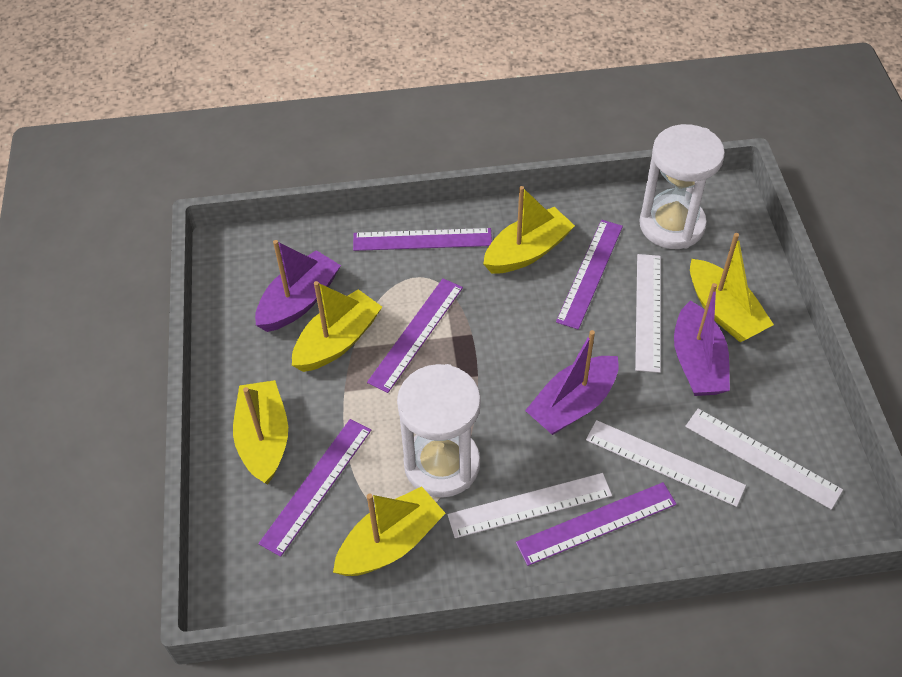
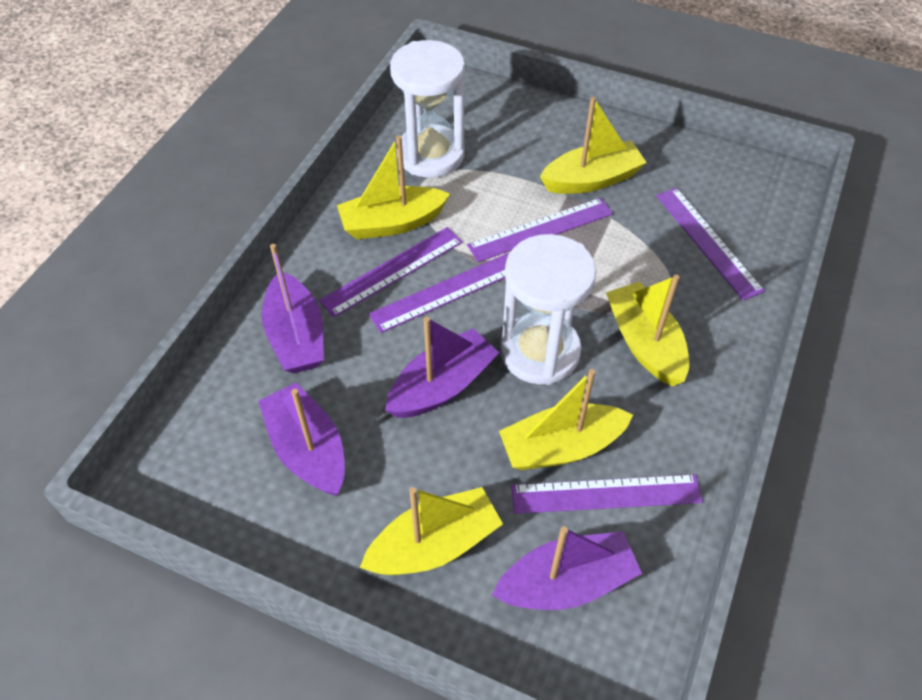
purple boat: [255,240,341,332] [525,330,619,435] [674,283,730,396] = 3 -> [258,383,345,496] [262,244,324,373] [385,317,499,418] [491,526,642,610] = 4
white ruler: [447,473,612,538] [586,420,746,507] [635,254,661,373] [685,409,843,510] = 4 -> none = 0

